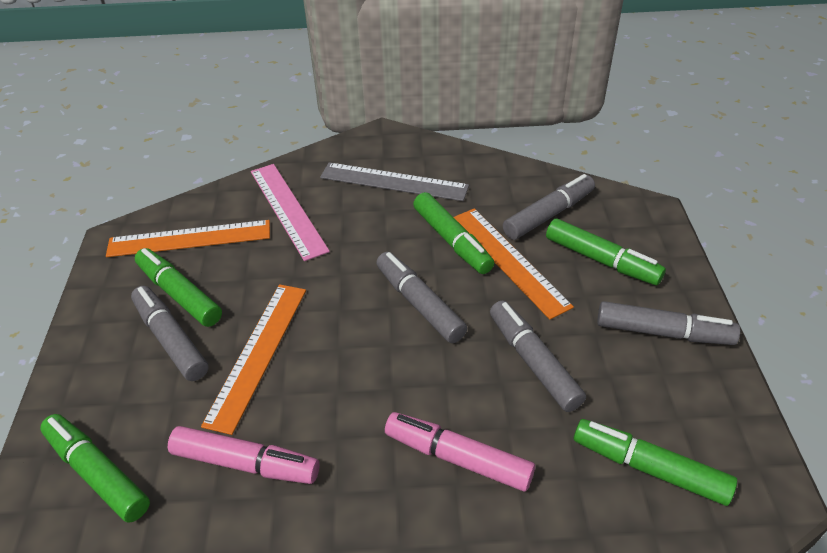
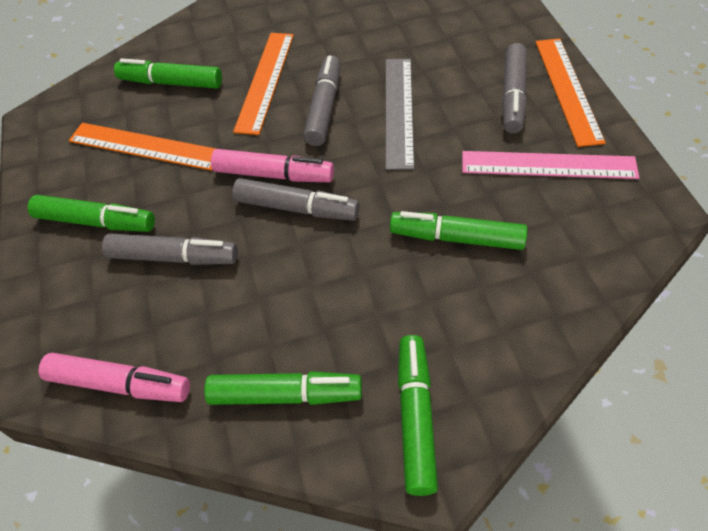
grey marker: [131,286,209,381] [376,252,467,343] [490,300,586,412] [503,174,595,240] [597,301,740,345] = 5 -> [102,233,238,265] [232,178,360,221] [303,55,340,146] [502,43,527,134] = 4

